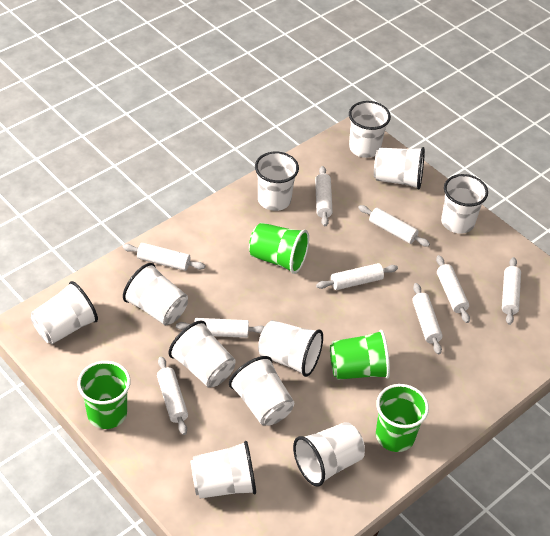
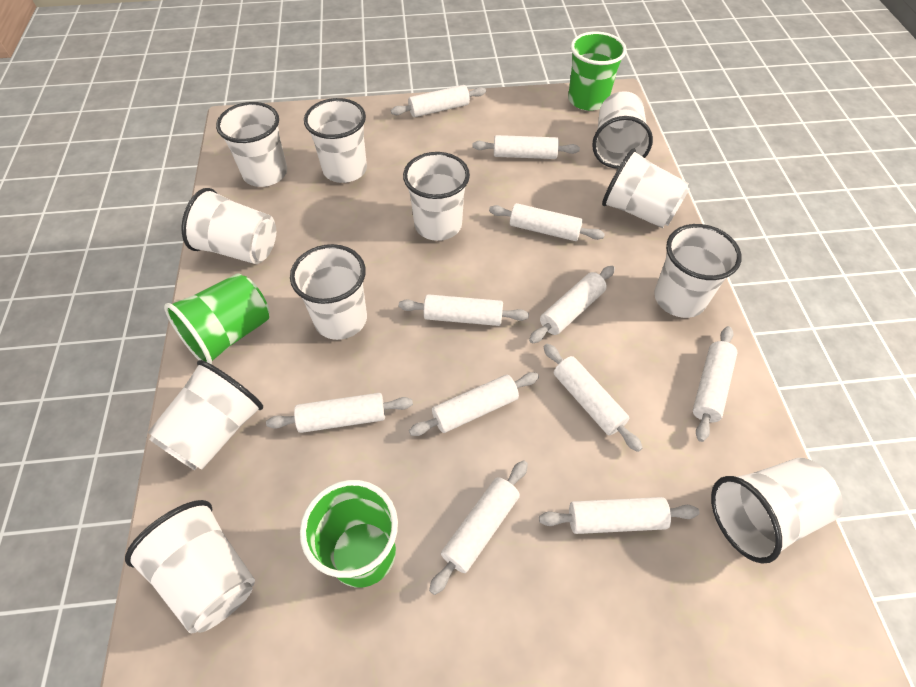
green cup: [77,361,131,429] [249,223,309,274] [330,330,390,380] [376,384,429,452] = 4 -> [164,273,269,365] [300,480,398,588] [568,31,627,111] = 3
white rolling pin: [122,243,205,271] [157,356,188,435] [176,318,264,338] [315,166,333,226] [316,263,398,290] [358,205,430,247] [412,283,443,355] [436,255,470,323] [502,257,521,325] = 9 -> [266,393,413,433] [391,85,486,117] [399,294,529,326] [409,372,539,436] [429,460,528,595] [472,135,580,159] [489,203,605,241] [529,266,615,344] [539,497,700,534] [544,344,642,452] [693,326,737,442] = 11

